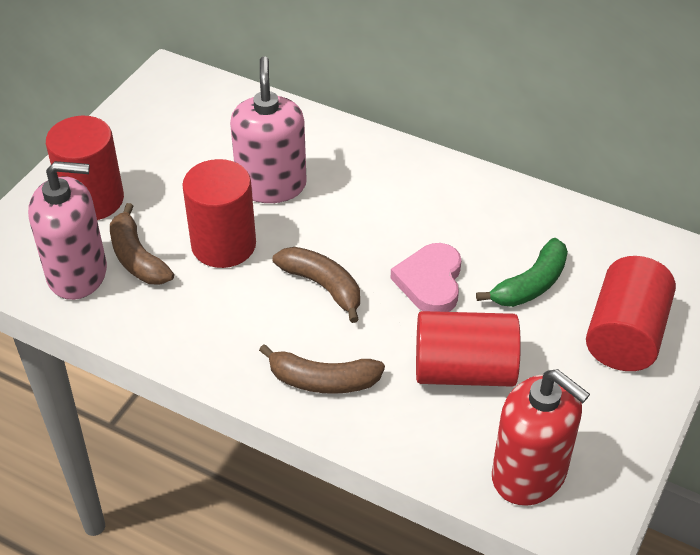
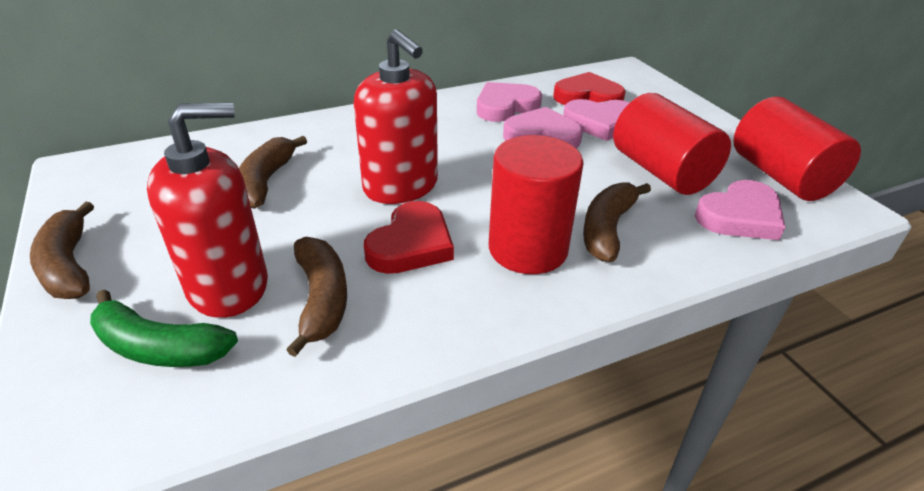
brown banana: [110,203,174,285] [259,344,385,394] [273,247,360,323] = 3 -> [30,202,94,299] [239,136,307,209] [286,237,347,357] [583,183,651,262] = 4
pink heart: [391,243,461,312] = 1 -> [477,82,542,122] [503,107,583,148] [563,99,630,141] [695,180,785,240] = 4
pink soap dispenser: [28,161,107,300] [230,56,307,203] = 2 -> none = 0
red cylinder: [46,116,124,220] [182,159,256,268] [416,311,521,387] [586,256,676,371] = 4 -> [489,135,584,274] [613,93,731,195] [733,97,861,201] = 3
red heart: none = 0 -> [364,201,454,274] [553,72,626,105] = 2
red soap dispenser: [492,369,590,506] = 1 -> [147,102,268,318] [354,29,438,204] = 2

